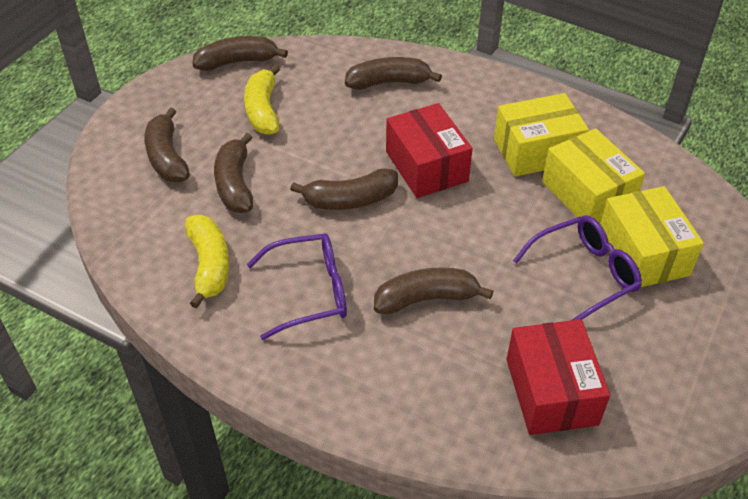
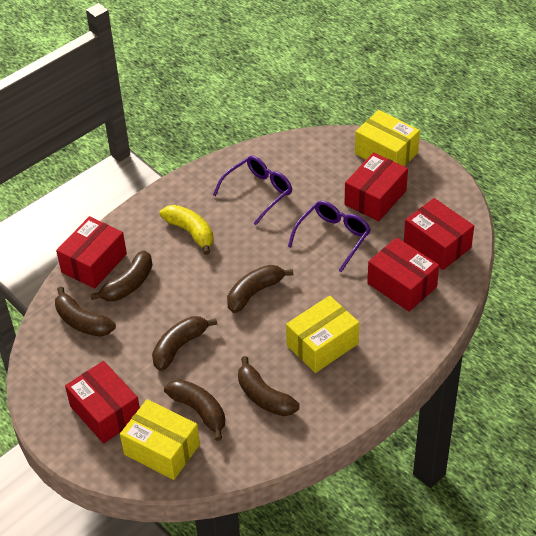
red box: [386,103,473,198] [507,319,610,435] = 2 -> [56,216,127,289] [65,361,140,443] [345,152,408,221] [367,238,439,312] [404,198,474,270] = 5
yellow banana: [185,215,229,309] [244,65,280,135] = 2 -> [160,205,213,255] = 1

